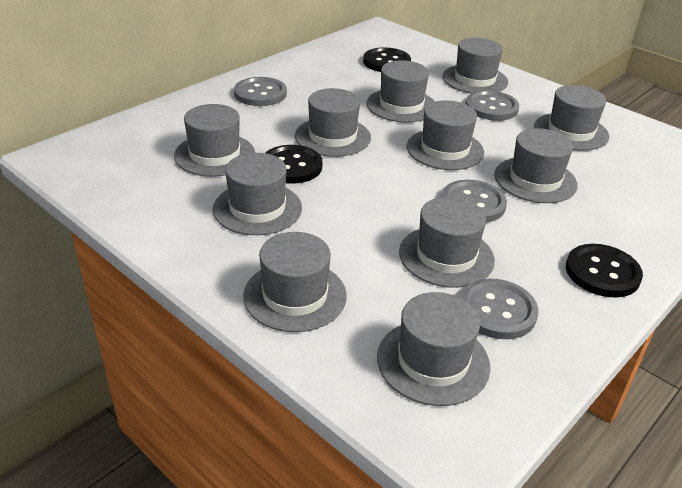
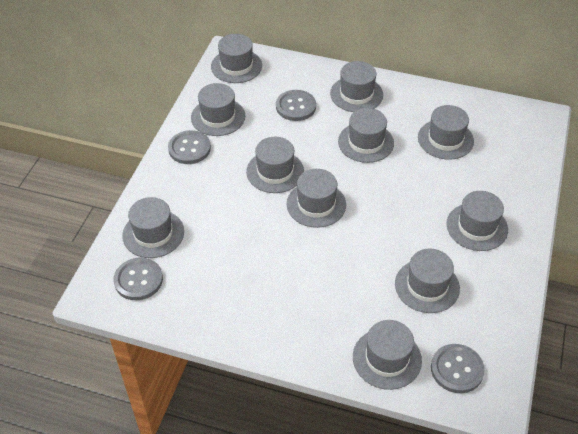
black button: [265,145,322,184] [363,47,411,72] [566,244,643,298] = 3 -> none = 0

